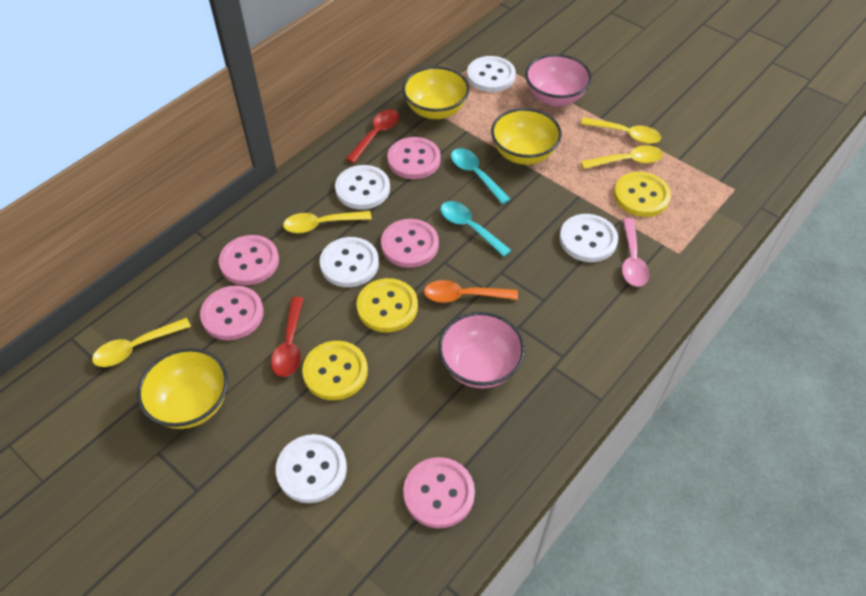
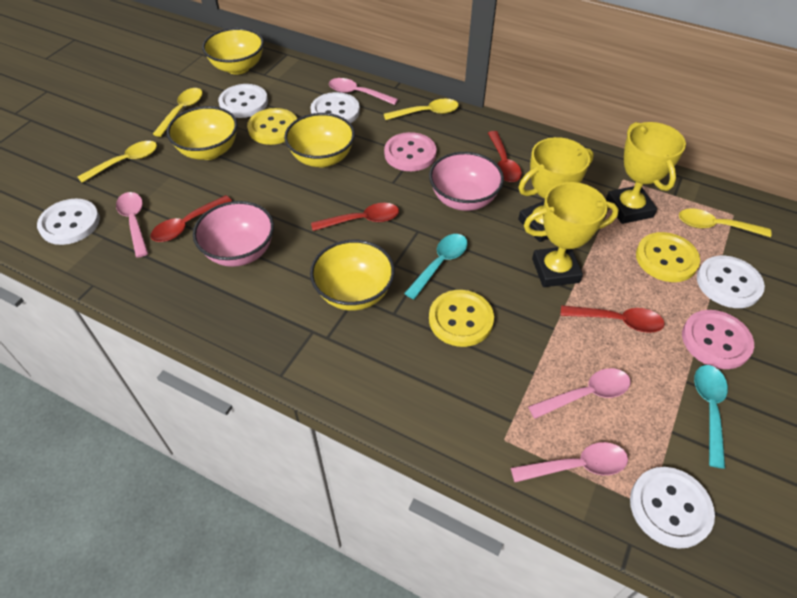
orange spoon: [424,280,518,303] = 1 -> none = 0
pink button: [200,286,264,340] [219,235,279,285] [381,219,439,268] [388,137,441,179] [403,457,475,528] = 5 -> [384,132,436,171] [682,310,754,369] = 2
pink spoon: [622,218,649,287] = 1 -> [116,192,148,258] [329,78,398,105] [511,442,628,482] [528,368,631,419] = 4
red spoon: [271,297,304,377] [346,109,399,163] = 2 -> [151,195,232,242] [311,203,399,231] [488,131,522,182] [560,305,665,333] = 4
yellow bowl: [137,348,228,429] [402,66,470,119] [491,108,562,165] = 3 -> [167,106,237,160] [202,28,264,75] [284,113,355,167] [310,240,395,311] = 4
yellow trophy: none = 0 -> [518,137,594,242] [524,182,619,287] [606,122,686,224] = 3

